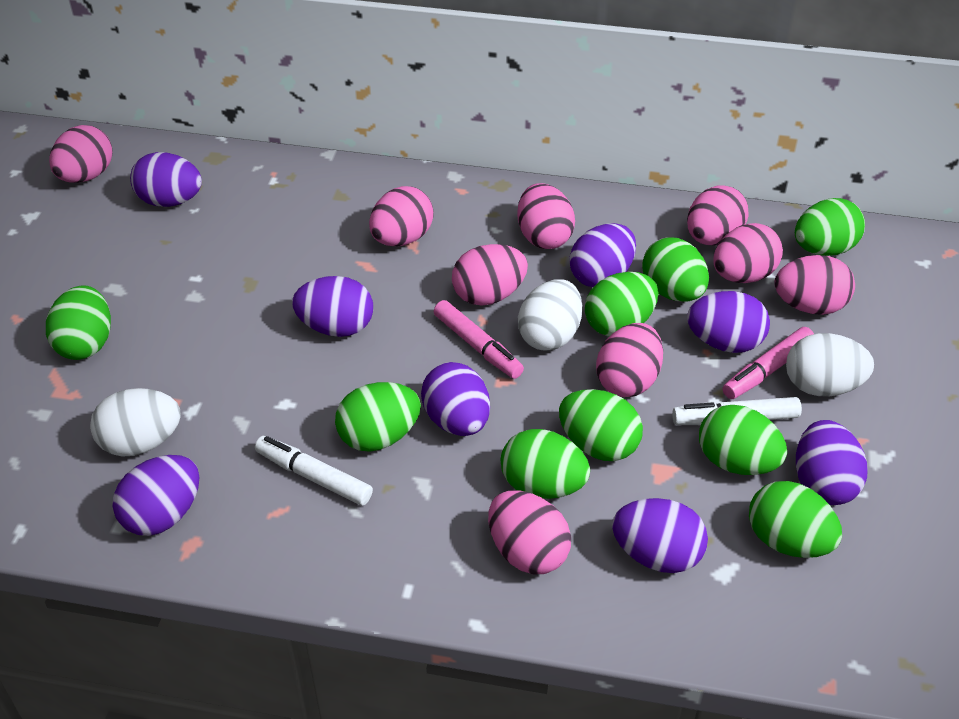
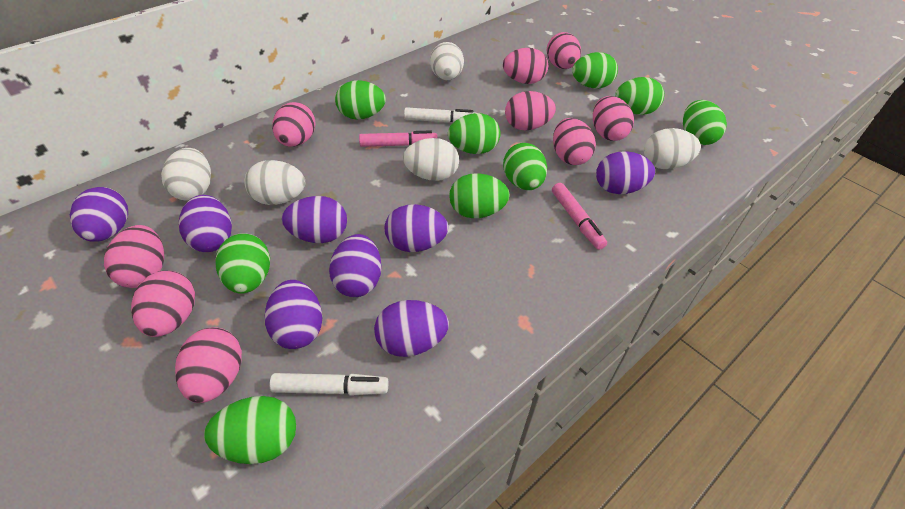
white egg: [90,388,181,457] [518,279,582,350] [786,333,874,396] = 3 -> [161,148,211,200] [244,160,305,205] [403,138,459,181] [430,42,464,80] [644,128,701,169] = 5

